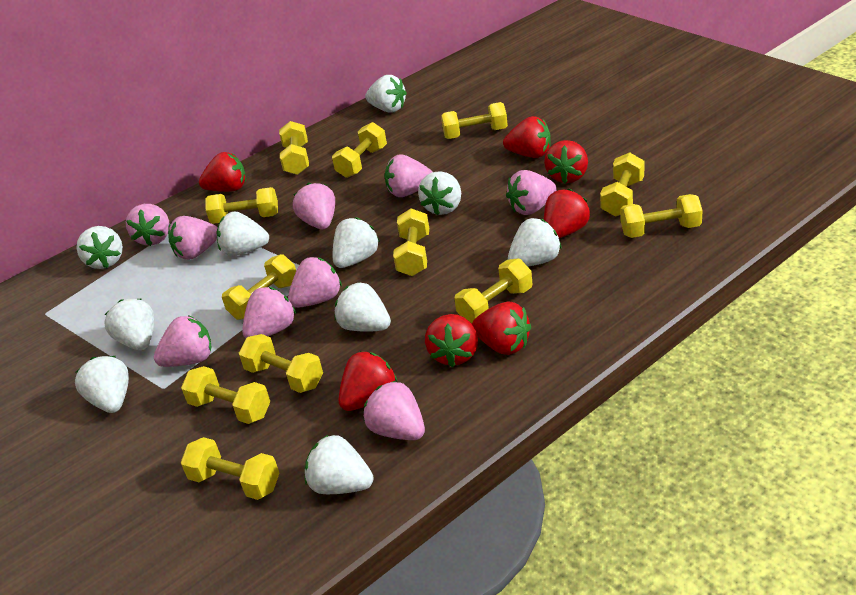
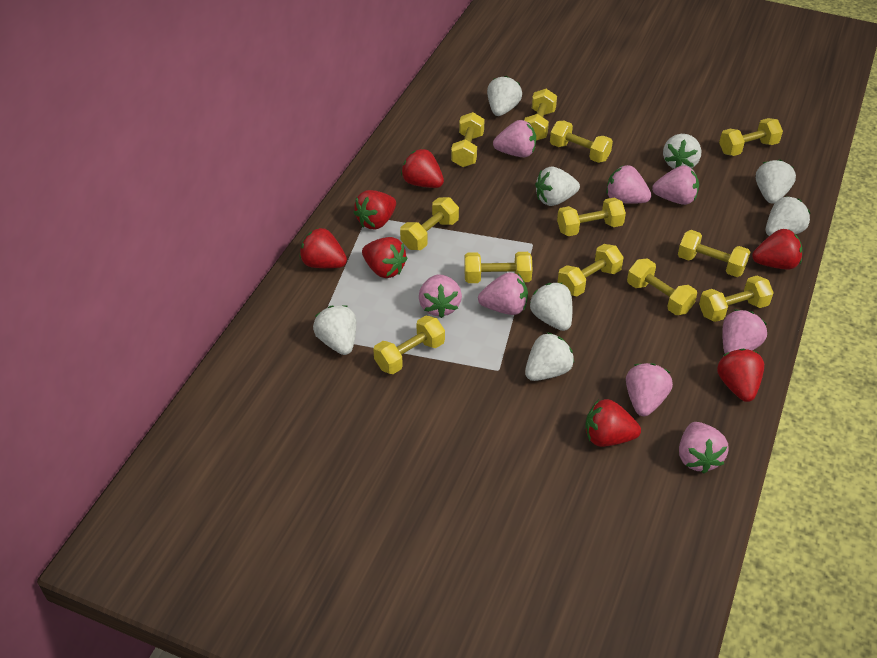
pink strawberry: [126,204,169,246] [154,315,211,367] [168,216,218,260] [242,287,296,338] [288,257,342,308] [293,183,335,229] [364,381,425,440] [385,154,432,197] [506,170,557,215] = 9 -> [419,274,462,318] [478,272,528,315] [493,120,536,157] [606,165,651,204] [626,363,673,416] [652,165,699,205] [679,422,728,474] [722,310,767,354] = 8
white strawberry: [75,356,129,413] [76,226,123,269] [105,298,154,351] [217,211,269,256] [305,435,373,494] [333,217,380,268] [335,283,391,332] [365,75,407,113] [418,171,461,216] [508,218,562,267] = 10 -> [313,305,356,355] [487,76,522,116] [525,332,574,381] [530,283,572,331] [535,167,580,206] [663,134,702,169] [756,160,796,204] [766,196,810,236] = 8

